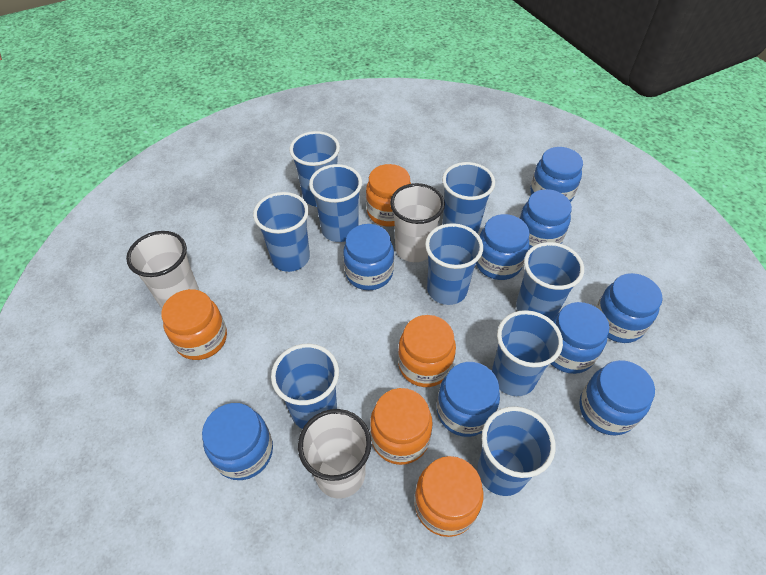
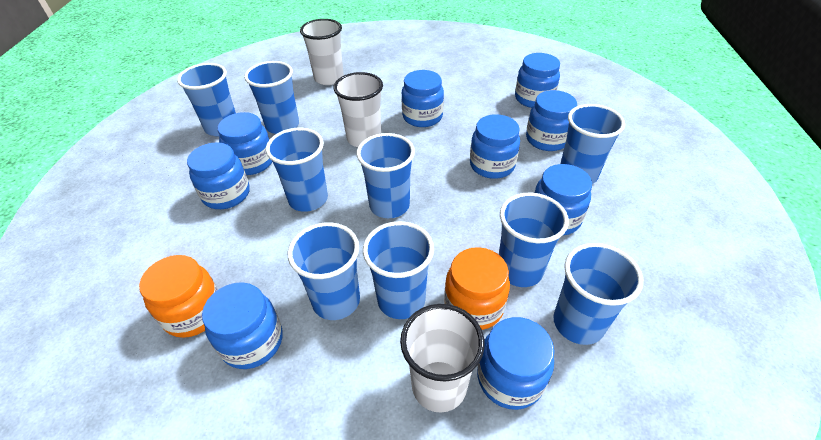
orange jar: [161,289,227,360] [366,164,411,227] [370,388,433,465] [398,315,456,387] [414,456,483,537] = 5 -> [139,255,218,338] [444,247,510,330] = 2

